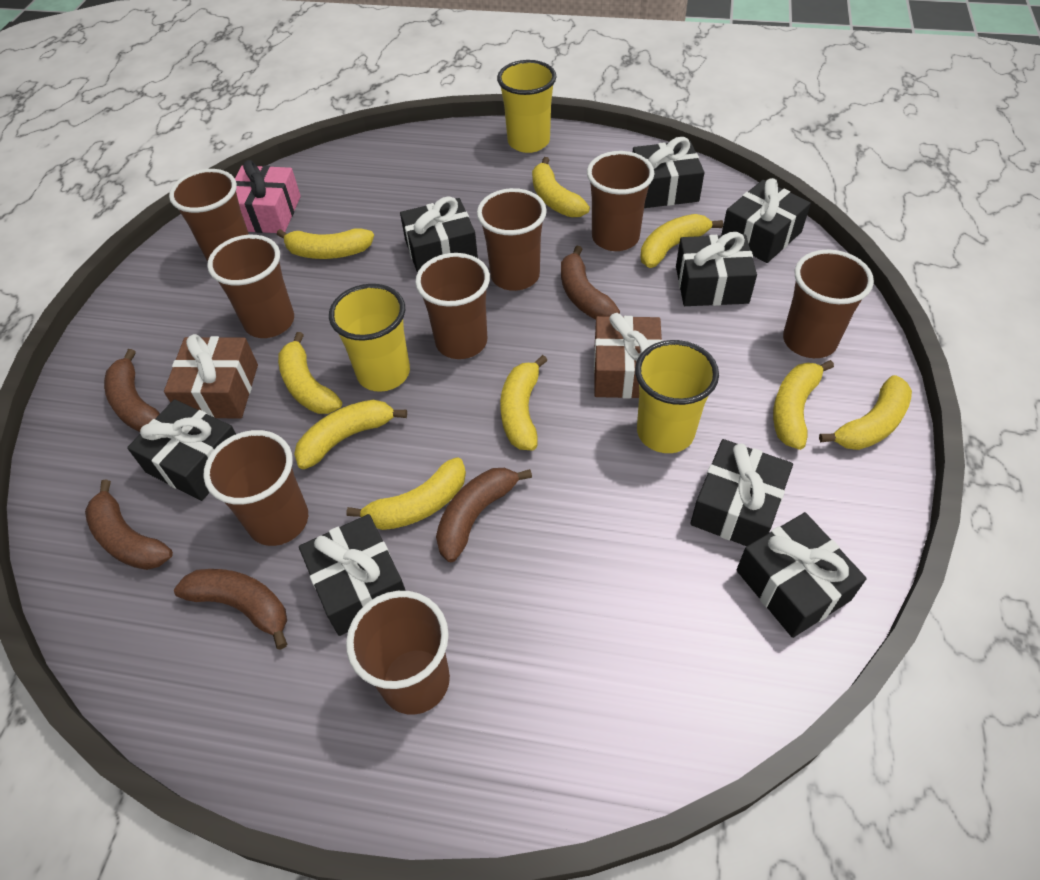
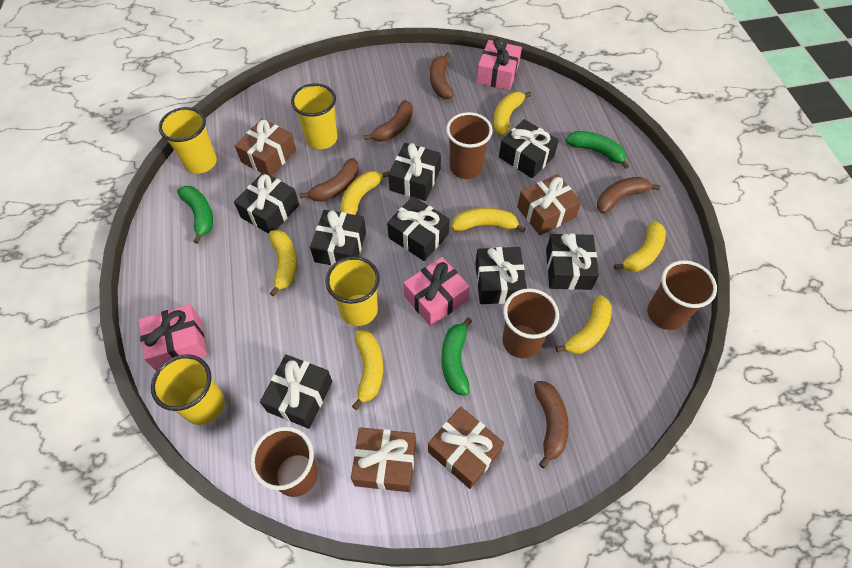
brown cup: [169,169,249,261] [203,430,308,546] [207,235,294,338] [346,591,450,715] [415,253,490,359] [477,188,547,291] [587,151,654,251] [783,250,874,358] = 8 -> [250,426,318,497] [446,112,493,179] [503,288,559,359] [647,260,717,330] = 4
brown gift: [164,334,258,418] [594,313,663,399] = 2 -> [235,119,296,176] [351,427,416,492] [428,406,504,489] [517,174,581,235] = 4
green banana: none = 0 -> [177,186,213,244] [441,317,472,396] [566,131,629,169] = 3
pink gift: [235,160,301,233] = 1 -> [139,304,207,371] [403,257,470,326] [477,38,522,90] = 3
yellow banana: [277,228,374,259] [278,332,342,414] [294,400,407,469] [346,457,466,530] [500,355,548,450] [532,157,590,217] [640,214,723,268] [773,360,834,450] [819,375,912,450] = 9 -> [269,230,297,296] [340,171,389,215] [352,330,383,410] [451,208,526,233] [493,92,532,136] [556,295,612,354] [614,221,666,272] = 7
yellow cup: [329,284,410,392] [497,60,556,153] [635,340,719,453] = 3 -> [151,354,225,425] [159,107,217,174] [291,83,337,149] [326,256,380,326] = 4

